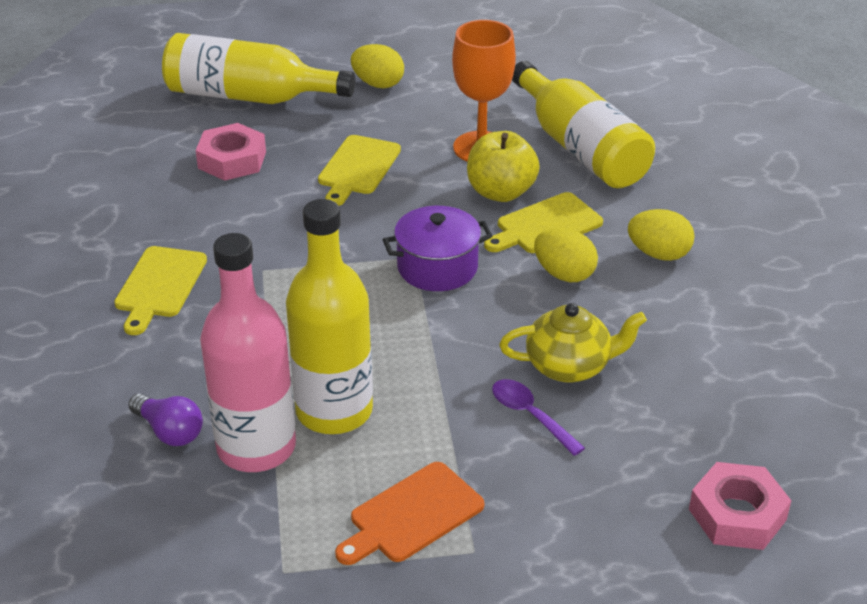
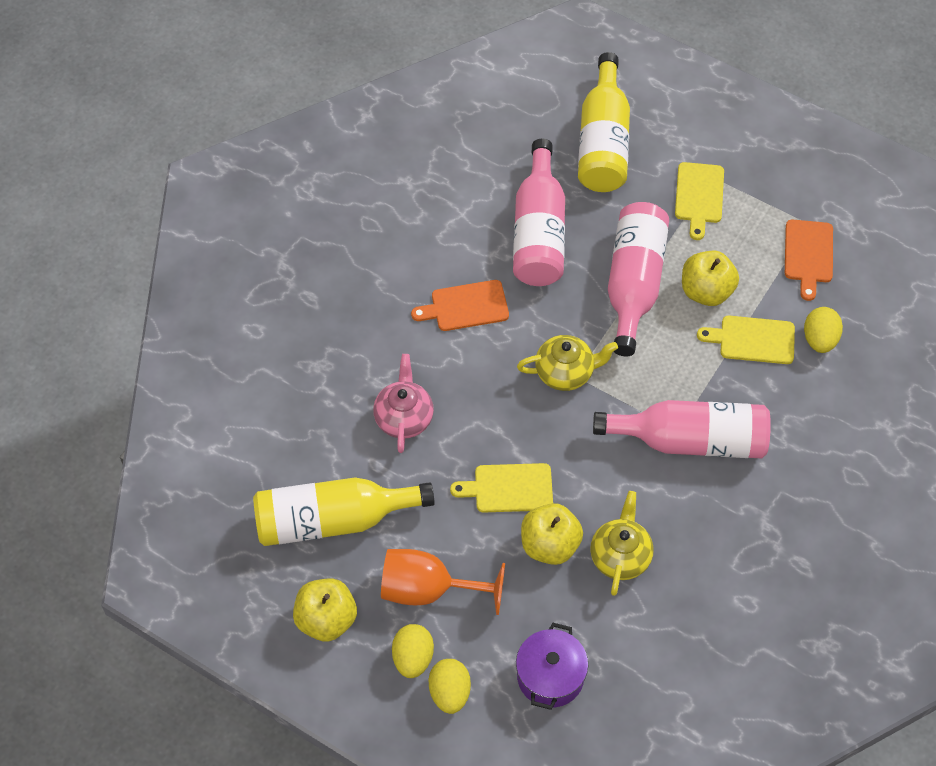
orange cutting board: [335,462,484,565] = 1 -> [411,280,509,331] [785,220,833,301] = 2
pink bottle: [200,233,296,472] = 1 -> [513,139,565,286] [593,400,771,458] [608,202,669,356] = 3
pink nut: [196,123,266,181] [689,462,792,550] = 2 -> none = 0
pink teapot: none = 0 -> [373,354,434,453] = 1
purple light bulb: [129,394,203,446] = 1 -> none = 0
purple spoon: [492,379,585,456] = 1 -> none = 0
yellow apple: [467,131,540,202] = 1 -> [293,579,357,642] [521,503,583,565] [682,250,739,306] = 3
yellow bottle: [162,33,355,104] [286,199,373,434] [512,61,655,188] = 3 -> [253,477,435,546] [578,52,630,192] = 2
yellow teapot: [499,303,647,382] = 1 -> [517,335,618,391] [590,491,654,596] = 2

